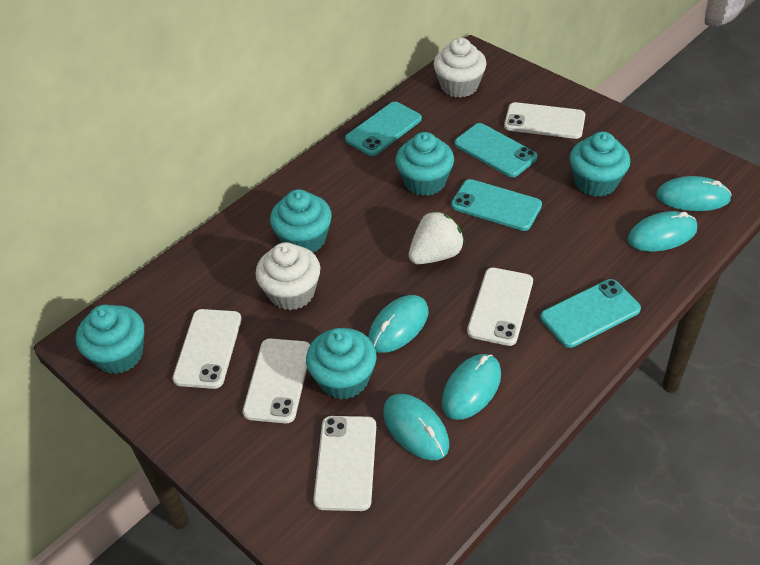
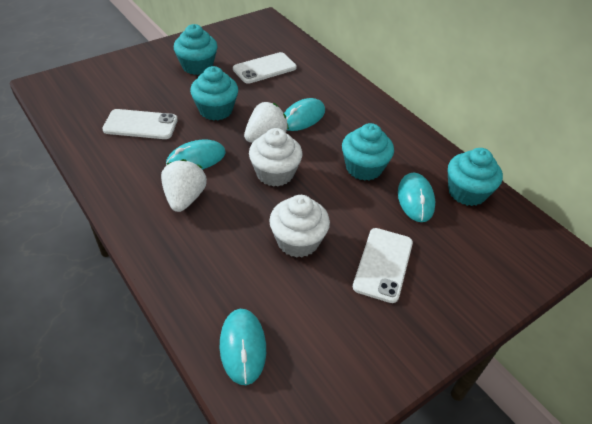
turquoise cupcake: [76,305,144,374] [270,189,332,252] [306,328,377,399] [396,132,454,196] [570,132,630,197] = 5 -> [174,24,218,75] [190,66,238,120] [342,123,394,181] [448,148,503,206] = 4
turquoise mouse: [368,295,428,353] [383,394,449,460] [442,354,501,420] [628,211,697,252] [656,176,732,211] = 5 -> [166,139,226,170] [220,309,266,385] [284,98,325,131] [398,172,435,222] = 4
turquoise phone: [345,102,422,156] [451,179,542,231] [455,123,538,177] [540,279,641,348] = 4 -> none = 0
white phone: [173,309,242,389] [243,339,310,423] [313,416,376,511] [467,268,533,346] [504,102,586,139] = 5 -> [102,109,178,139] [233,52,297,84] [353,228,413,303] = 3
white strawberry: [409,210,465,264] = 1 -> [161,159,207,212] [244,102,289,143] = 2

